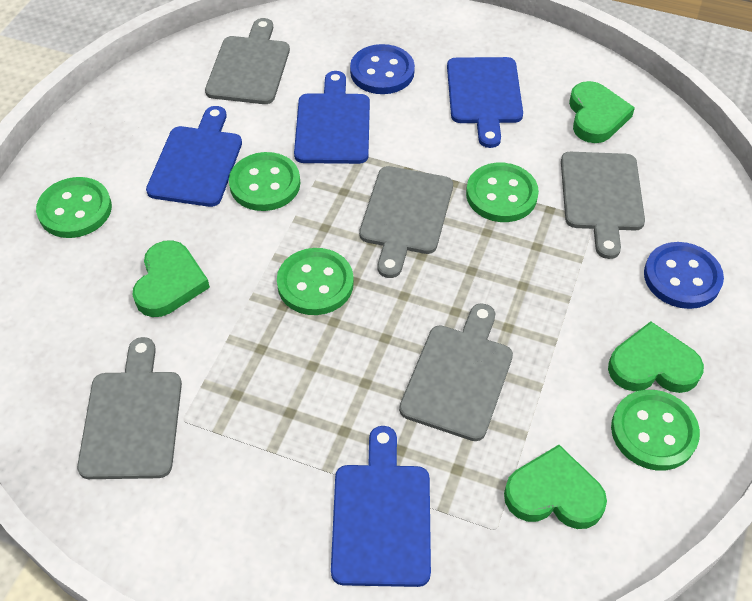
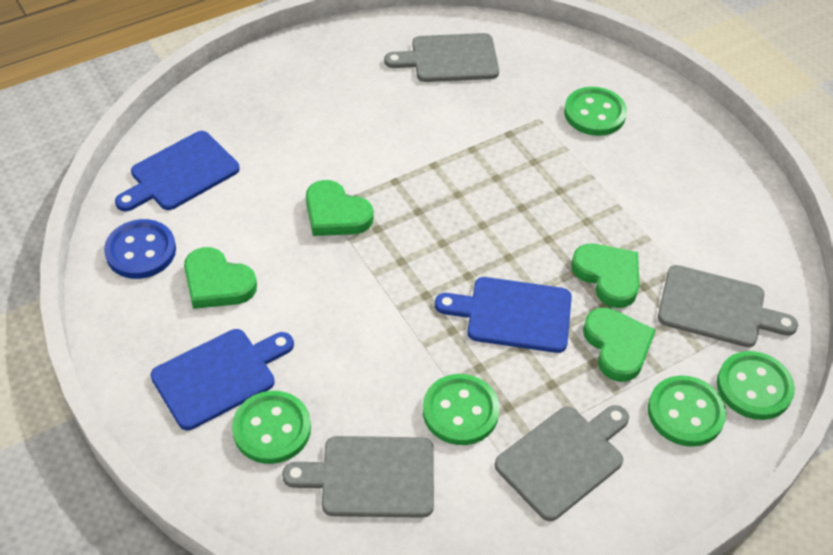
blue button: [350,44,415,94] [644,242,724,309] = 2 -> [104,219,176,279] = 1
blue cutting board: [146,106,242,207] [294,71,370,164] [331,426,431,587] [447,57,523,148] = 4 -> [115,131,240,212] [150,329,294,430] [435,277,572,353] = 3
grey cutting board: [77,337,182,479] [205,18,290,104] [359,166,453,278] [399,303,513,441] [561,152,645,259] = 5 -> [282,436,434,518] [384,33,499,82] [495,405,629,521] [658,265,798,347] = 4

